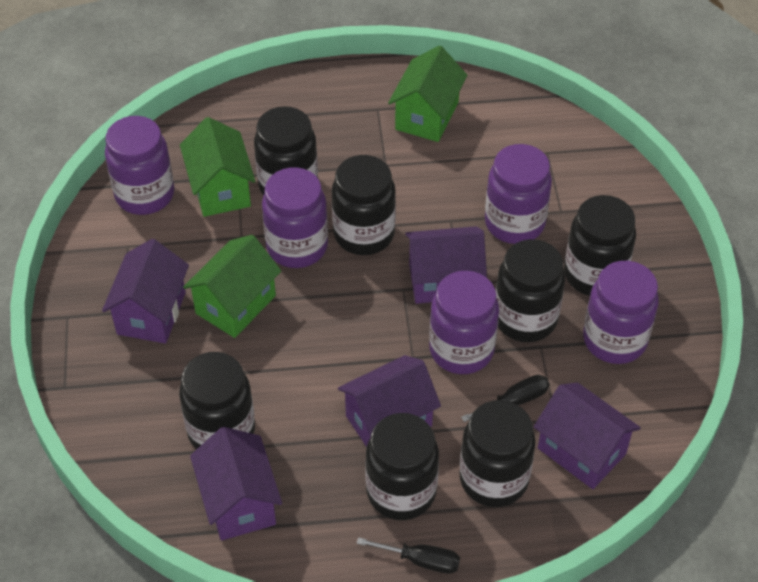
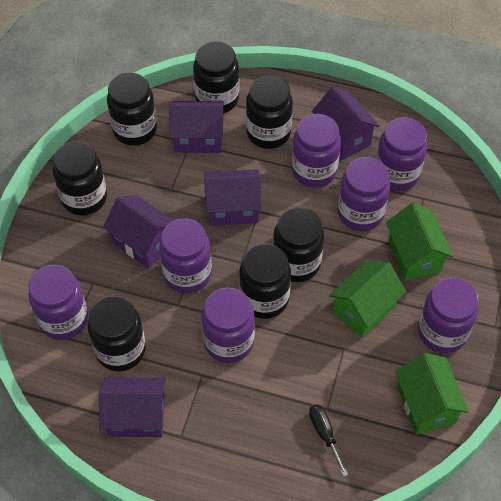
black screwdriver: [357,537,460,574] [461,375,549,422] = 2 -> [309,404,348,477] = 1
purple jar: [105,116,174,215] [262,167,328,268] [429,271,499,374] [485,144,552,244] [583,261,659,364] = 5 -> [28,265,88,340] [159,218,212,293] [201,287,255,363] [292,114,341,187] [338,157,390,231] [376,117,427,191] [418,278,479,353] = 7

